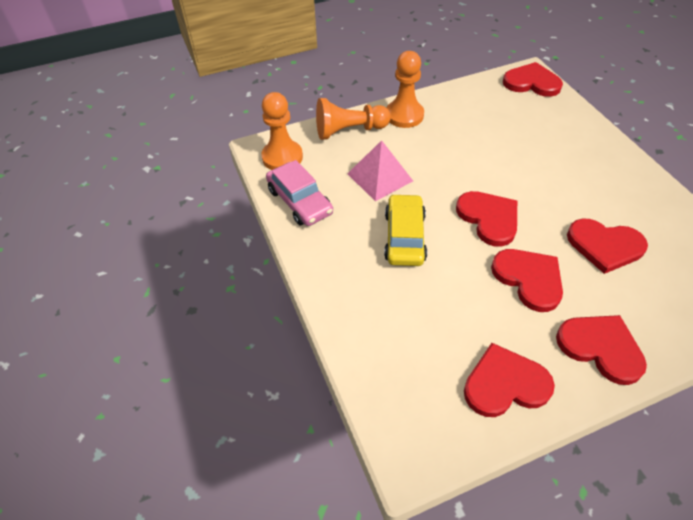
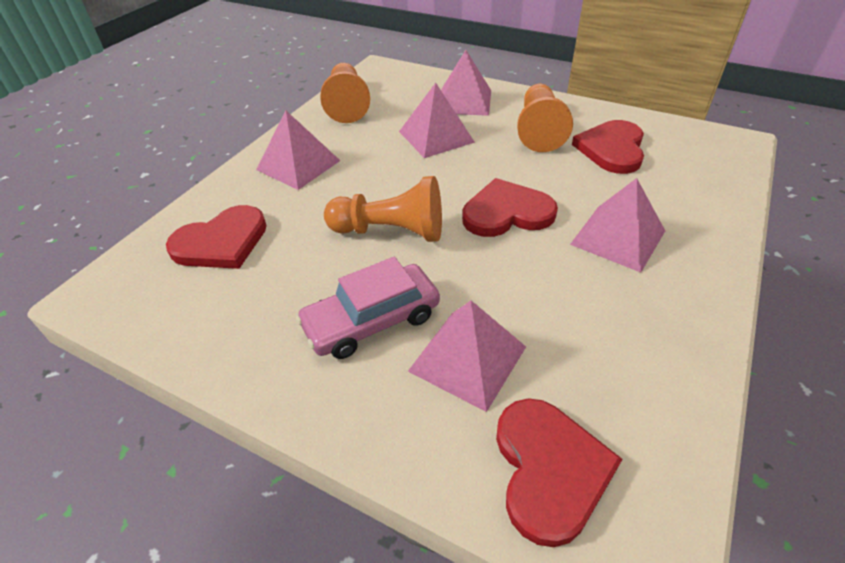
pink pyramid: [348,140,413,201] = 1 -> [256,111,340,190] [399,83,475,158] [408,301,526,412] [441,50,491,116] [570,178,665,272] = 5
red heart: [456,191,517,247] [464,343,555,417] [491,249,563,312] [503,62,563,97] [556,315,647,385] [567,218,648,274] = 6 -> [166,205,267,269] [462,178,558,237] [496,398,622,547] [572,120,644,174] = 4
yellow car: [384,194,427,266] = 1 -> none = 0

